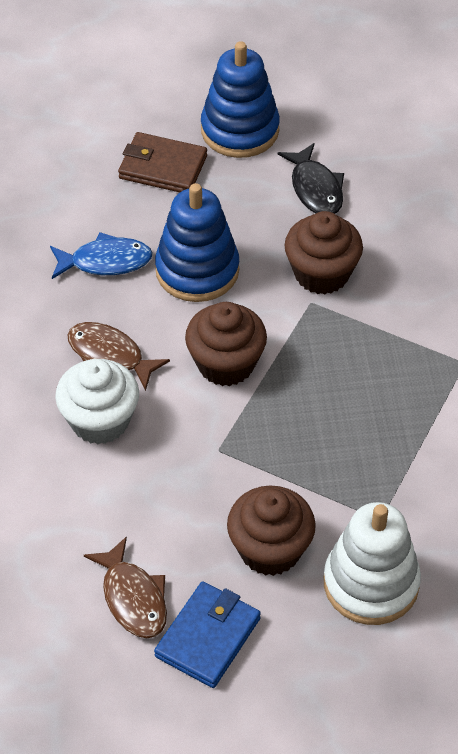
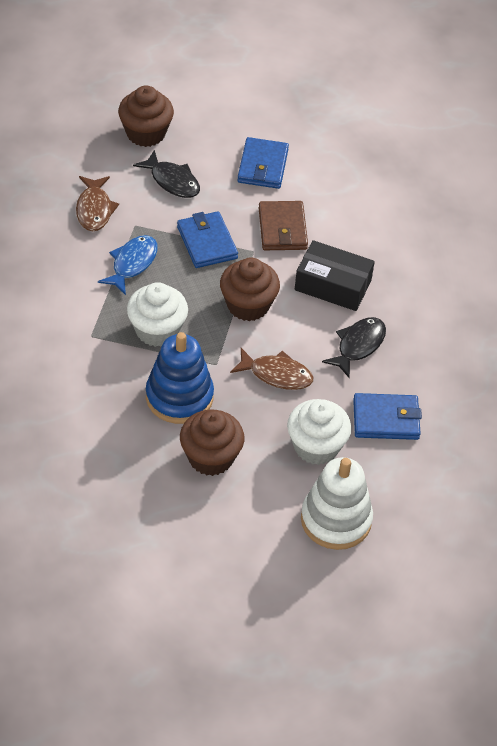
black box: none = 0 -> [295,240,375,311] = 1
black fish: [277,143,344,214] = 1 -> [133,150,200,198] [322,317,386,378] = 2
blue stacking toy: [155,183,239,302] [201,41,280,158] = 2 -> [146,332,214,424] = 1
blue wallet: [154,581,261,688] = 1 -> [177,211,238,268] [237,137,289,189] [353,393,422,440] = 3
white cupcake: [55,359,139,444] = 1 -> [127,282,188,347] [287,399,351,465] = 2

